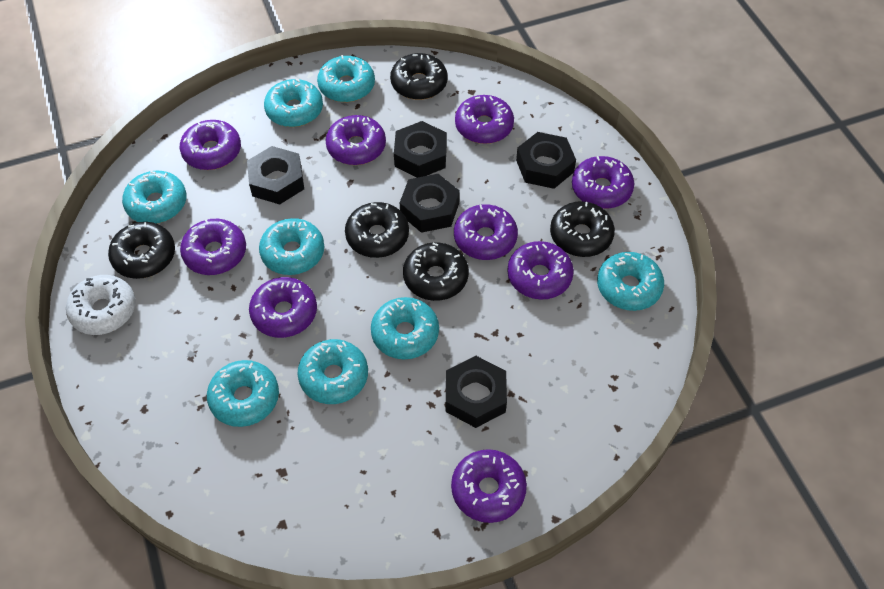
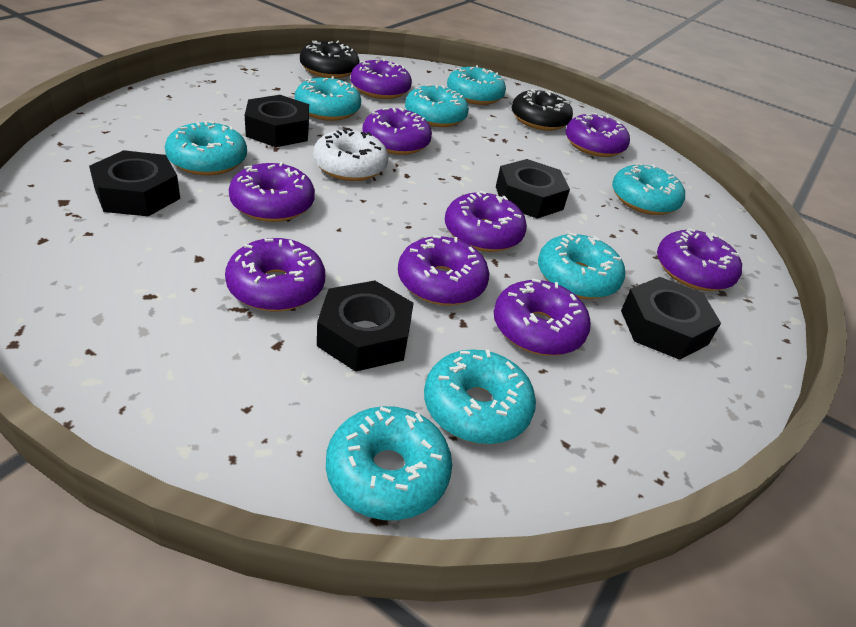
black donut: [108,222,175,279] [345,202,409,258] [390,53,448,100] [403,242,469,301] [550,201,615,257] = 5 -> [300,41,360,78] [512,89,573,131] = 2

